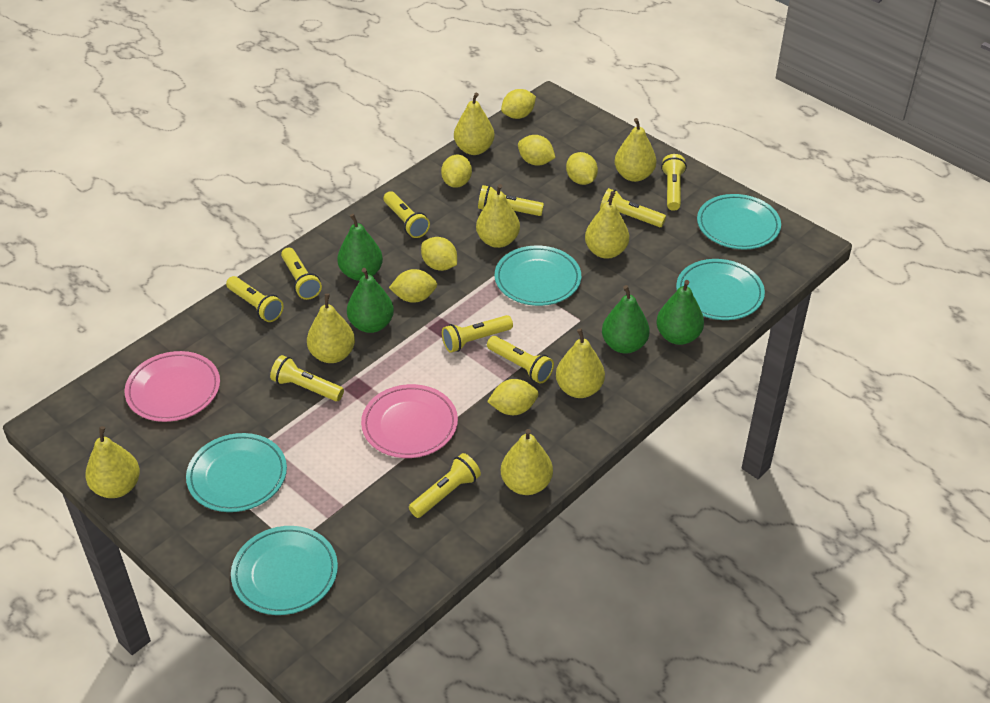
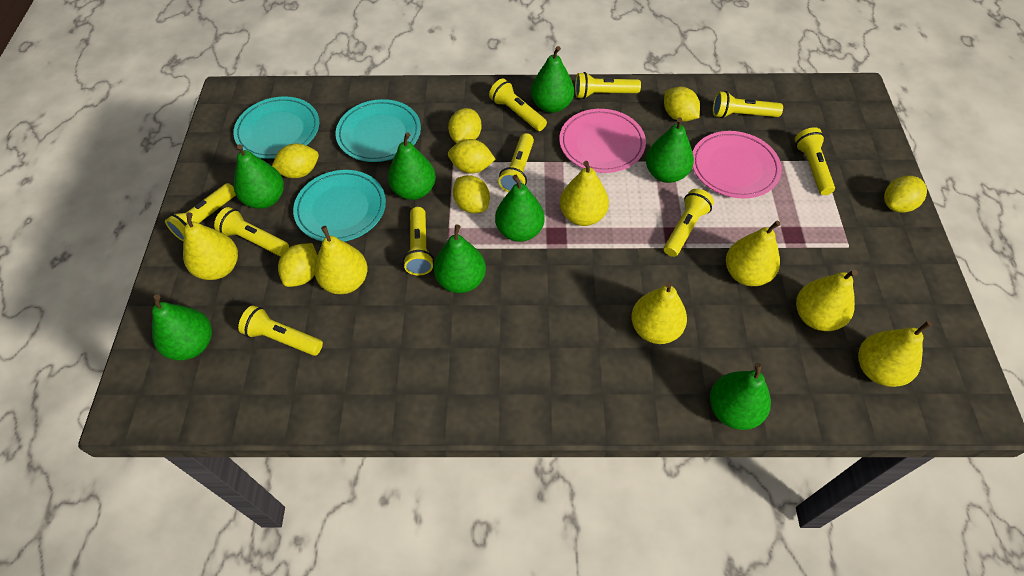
green pear: [337,214,383,281] [347,268,394,333] [602,285,650,354] [656,280,704,345] = 4 -> [152,294,212,360] [234,144,284,209] [388,132,436,200] [434,225,486,293] [495,175,545,242] [531,46,574,113] [646,117,694,183] [710,363,771,430] = 8
turquoise plate: [186,433,287,512] [231,526,338,615] [495,246,581,306] [676,259,765,320] [697,194,781,249] = 5 -> [233,96,319,159] [293,170,386,242] [335,99,421,162] = 3
yellow pear: [85,426,140,498] [307,293,355,363] [454,92,495,155] [476,184,520,248] [501,429,553,495] [556,328,605,398] [585,191,629,259] [614,118,657,182] = 8 -> [183,212,238,280] [314,226,368,294] [560,161,609,226] [631,281,687,344] [726,220,781,286] [796,270,858,331] [858,321,932,387] = 7

